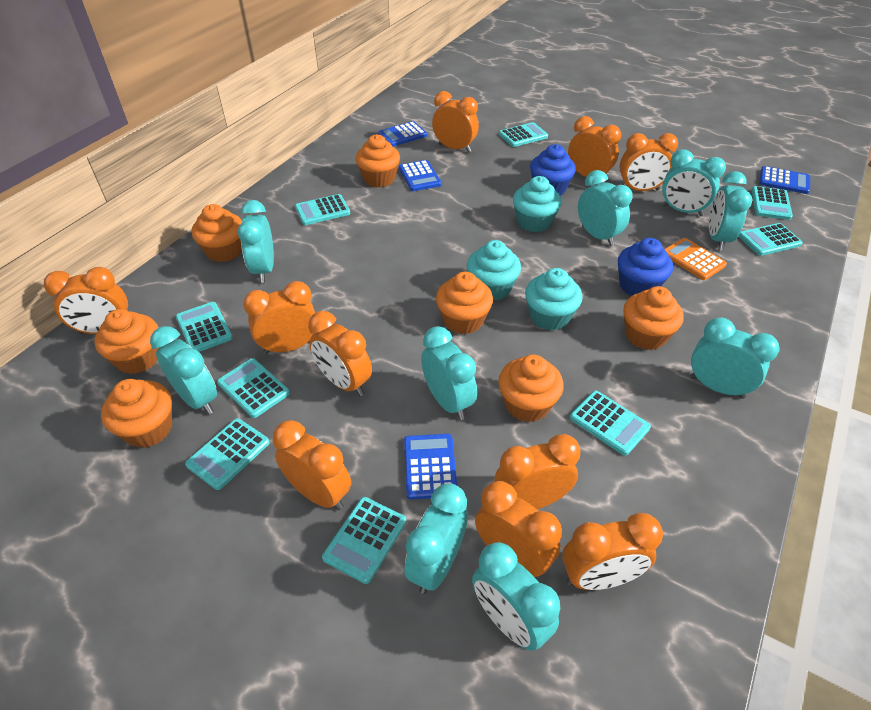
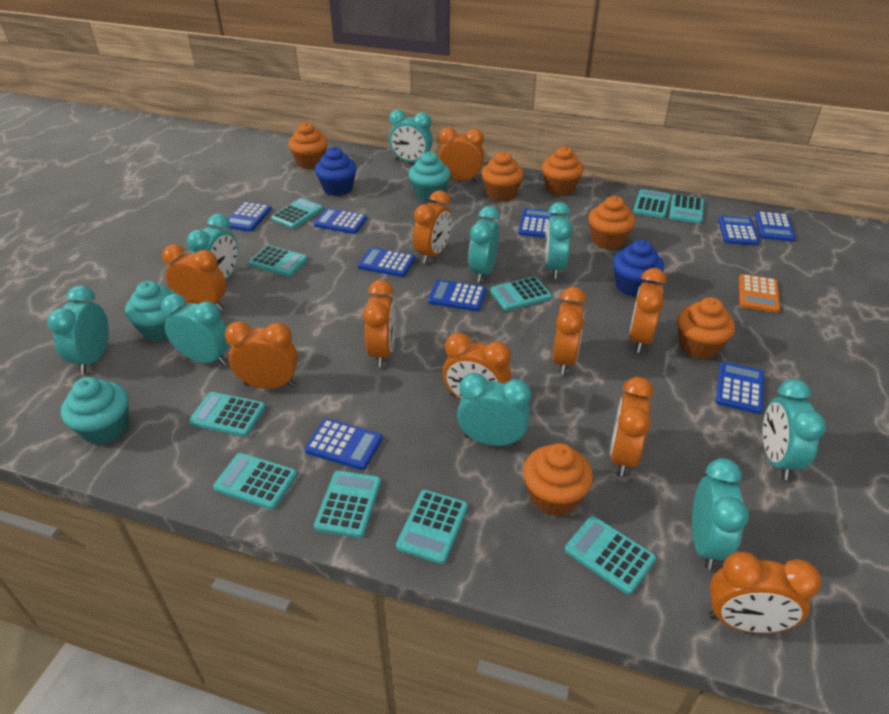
blue calculator: [378,121,427,146] [399,160,442,191] [404,434,457,500] [759,166,810,194] = 4 -> [224,202,272,232] [305,419,383,470] [314,208,367,234] [358,247,415,277] [428,280,487,311] [518,208,555,238] [716,362,764,414] [718,215,760,246] [755,211,795,241] = 9
orange cupcake: [95,309,159,374] [101,379,172,448] [192,204,242,262] [355,135,400,187] [436,272,493,334] [499,355,564,422] [623,286,684,350] = 7 -> [288,122,328,169] [481,152,524,201] [523,443,593,516] [542,146,584,195] [588,196,635,249] [677,297,735,359] = 6
turquoise calculator: [176,302,233,352] [185,418,270,490] [217,358,290,418] [295,194,350,225] [322,497,406,584] [499,122,548,147] [570,390,651,456] [738,223,803,256] [751,186,793,220] = 9 -> [189,392,266,437] [213,453,297,510] [248,245,308,277] [271,198,323,229] [314,470,381,538] [396,490,468,564] [490,276,552,311] [565,516,656,595] [633,189,671,218] [669,194,704,224] = 10

